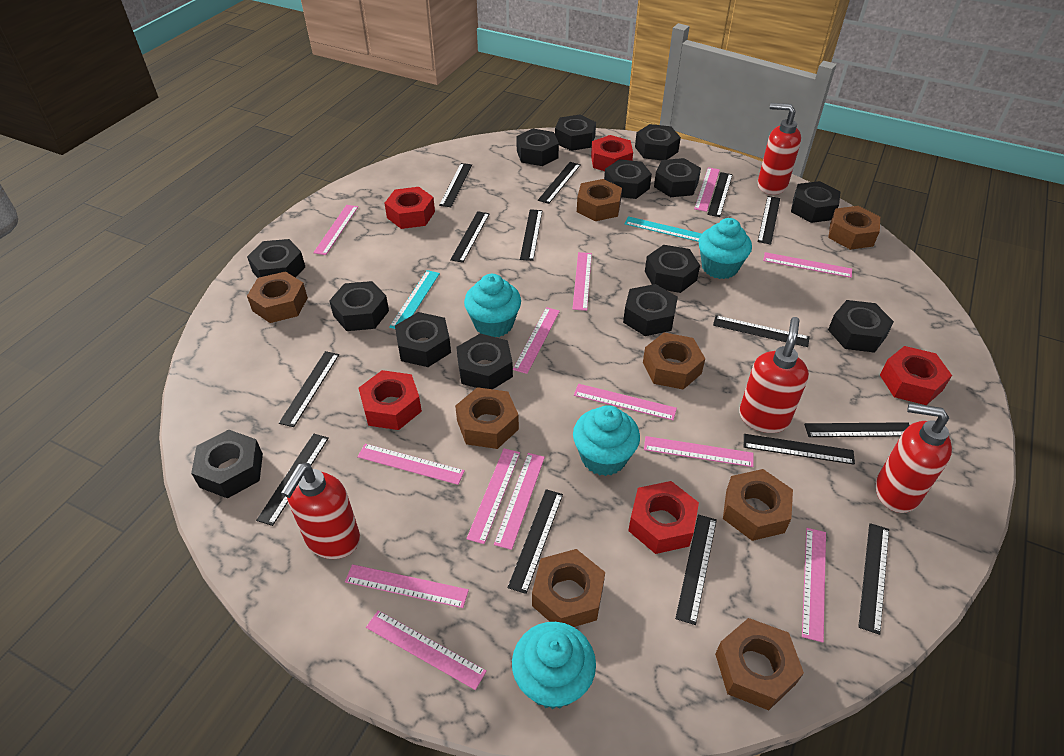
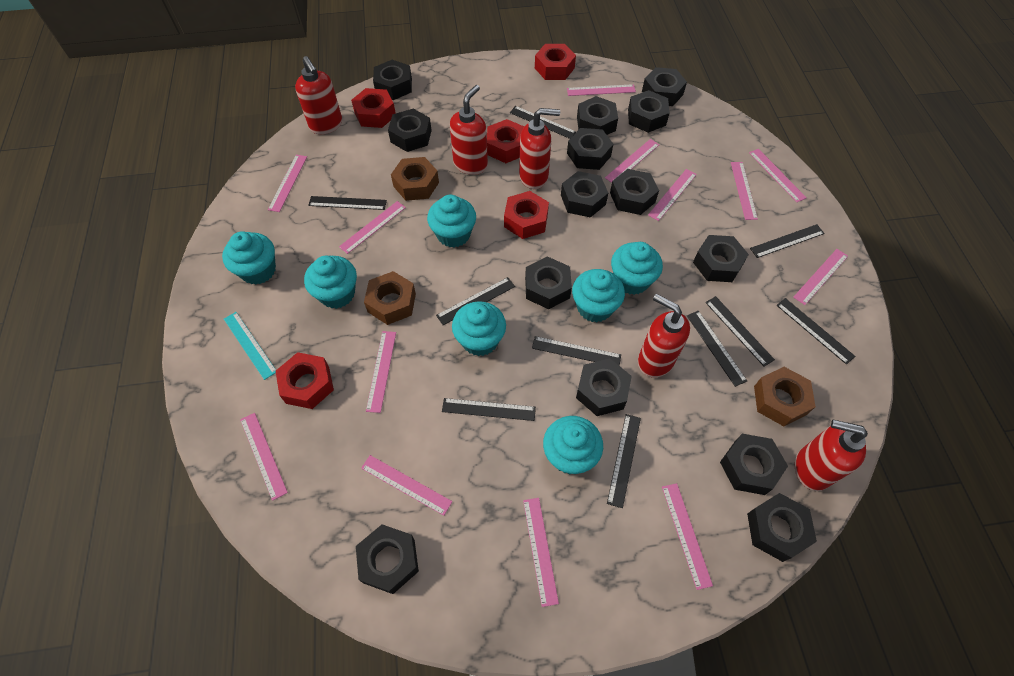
black ruler: [256,433,329,526] [279,351,339,427] [439,163,472,207] [450,211,490,263] [507,489,563,594] [520,209,542,261] [538,162,580,204] [675,514,717,625] [707,172,733,217] [713,315,810,347] [744,434,855,465] [758,196,780,245] [804,422,909,437] [858,523,889,635] = 14 -> [308,196,387,210] [436,277,515,325] [442,398,536,421] [510,106,576,139] [532,336,621,366] [607,414,641,508] [687,311,747,387] [705,296,775,367] [750,224,825,258] [776,298,855,365] = 10
brown nut: [247,271,308,323] [455,387,519,449] [532,549,605,627] [577,179,622,221] [643,333,705,390] [715,618,804,710] [723,469,793,541] [828,206,880,250] = 8 -> [364,271,416,325] [391,157,439,201] [754,367,816,426] = 3
red soap dispenser: [281,463,360,559] [739,317,809,433] [758,103,801,195] [876,403,952,513] = 4 -> [295,56,342,134] [450,85,488,175] [519,108,560,189] [638,294,690,378] [795,420,868,491] = 5
turquoise cupcake: [464,274,521,337] [512,622,596,709] [573,405,640,476] [699,218,752,279] = 4 -> [222,231,276,285] [304,256,357,309] [427,195,476,248] [452,301,506,356] [543,416,603,475] [572,269,625,323] [611,242,663,295] = 7
turquoise ruler: [389,270,440,329] [624,216,702,242] = 2 -> [224,312,276,380] = 1

